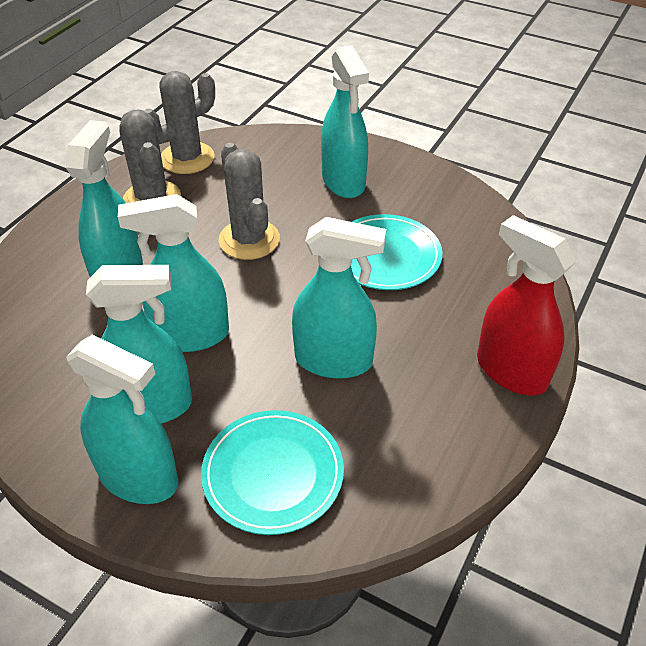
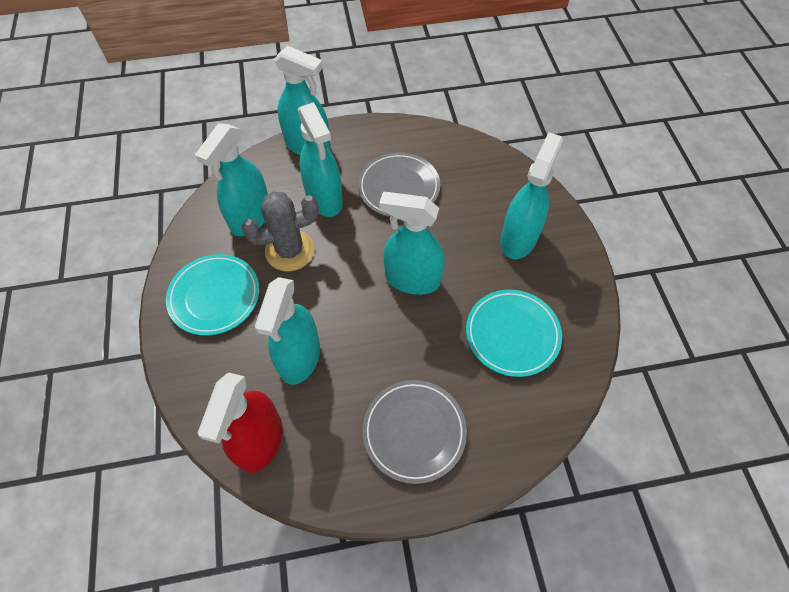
grey cactus: [119,110,181,203] [144,71,215,174] [219,143,280,260] = 3 -> [241,191,319,271] = 1
grey plate: none = 0 -> [358,152,440,217] [362,380,467,484] = 2

